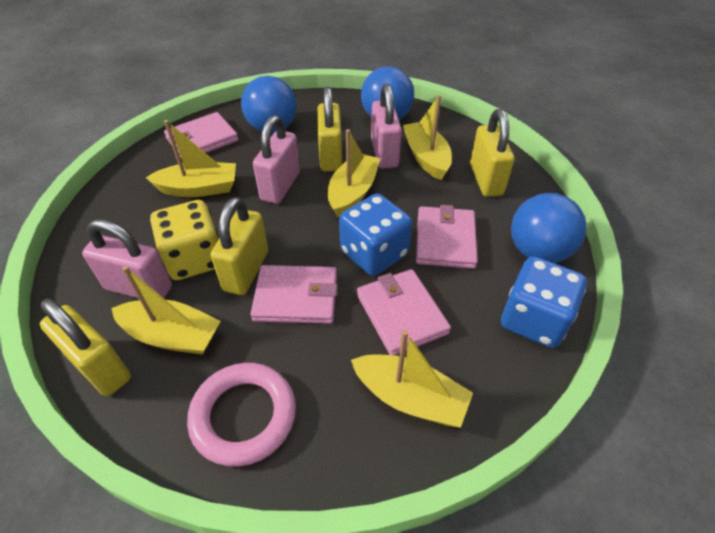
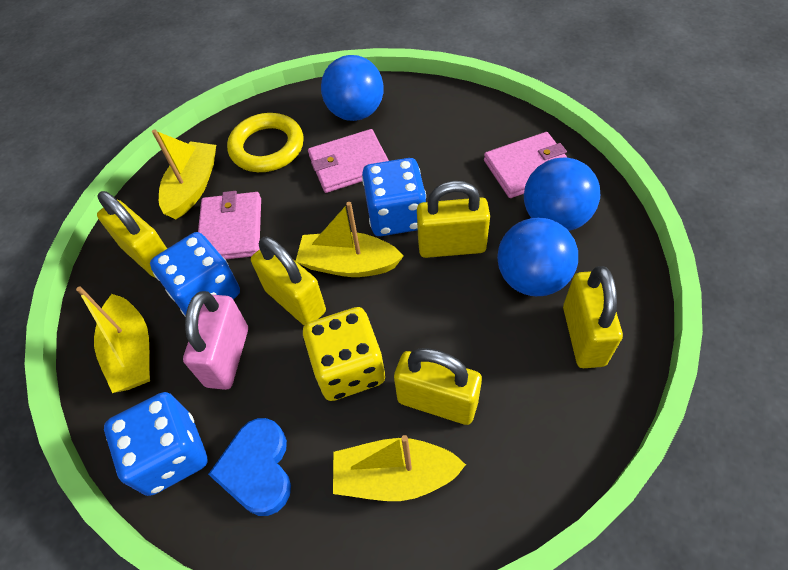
blue dice: [339,193,412,276] [501,256,587,348] = 2 -> [104,392,208,496] [150,232,240,317] [362,158,426,236] = 3
blue heart: none = 0 -> [208,418,291,516] = 1
pink padlock: [82,219,172,298] [253,115,300,204] [371,84,402,168] = 3 -> [183,291,248,390] = 1
pink ring: [187,363,296,467] = 1 -> none = 0
pink wallet: [164,112,238,159] [250,265,337,324] [357,269,451,355] [416,205,478,269] = 4 -> [198,191,261,260] [308,129,389,193] [484,132,568,198] = 3
yellow boat: [111,266,221,355] [146,120,236,197] [328,129,380,218] [351,330,473,428] [403,95,452,180] = 5 -> [76,287,150,393] [152,129,216,219] [296,202,404,277] [333,435,466,501] = 4
yellow padlock: [40,299,131,396] [210,197,268,295] [317,86,342,172] [470,109,515,197] = 4 -> [97,191,167,278] [251,237,326,325] [394,348,482,425] [417,181,490,258] [563,266,623,368] = 5
yellow ring: none = 0 -> [227,113,304,172] = 1

